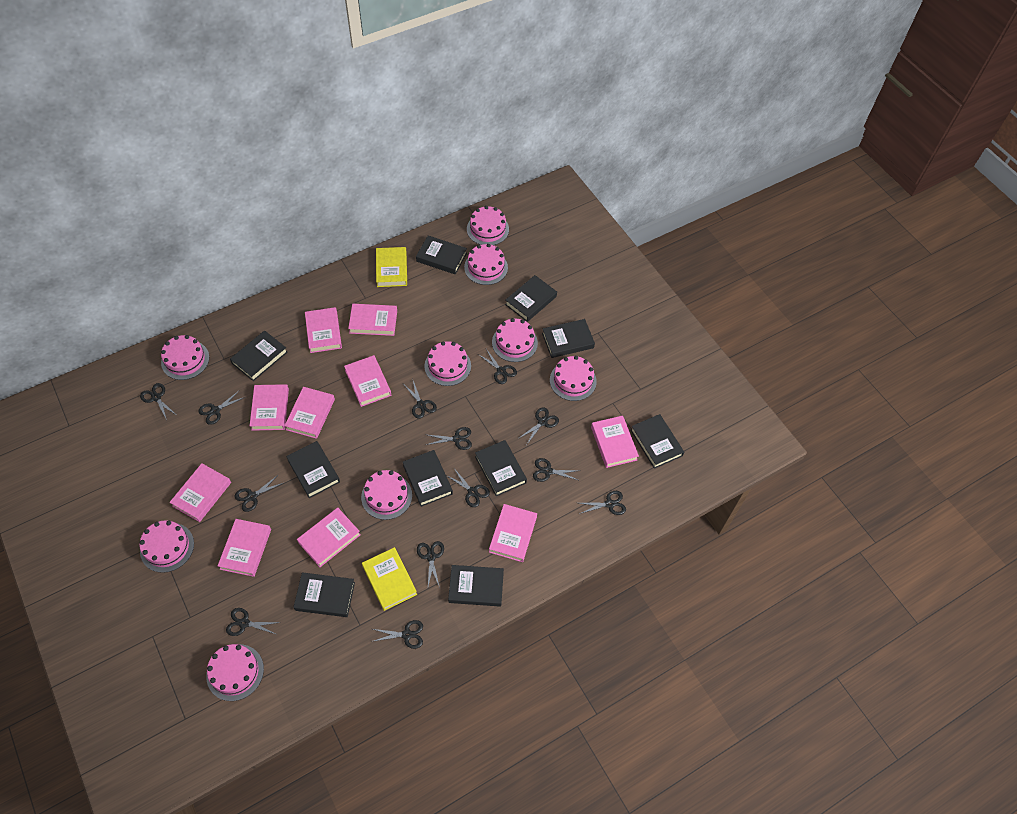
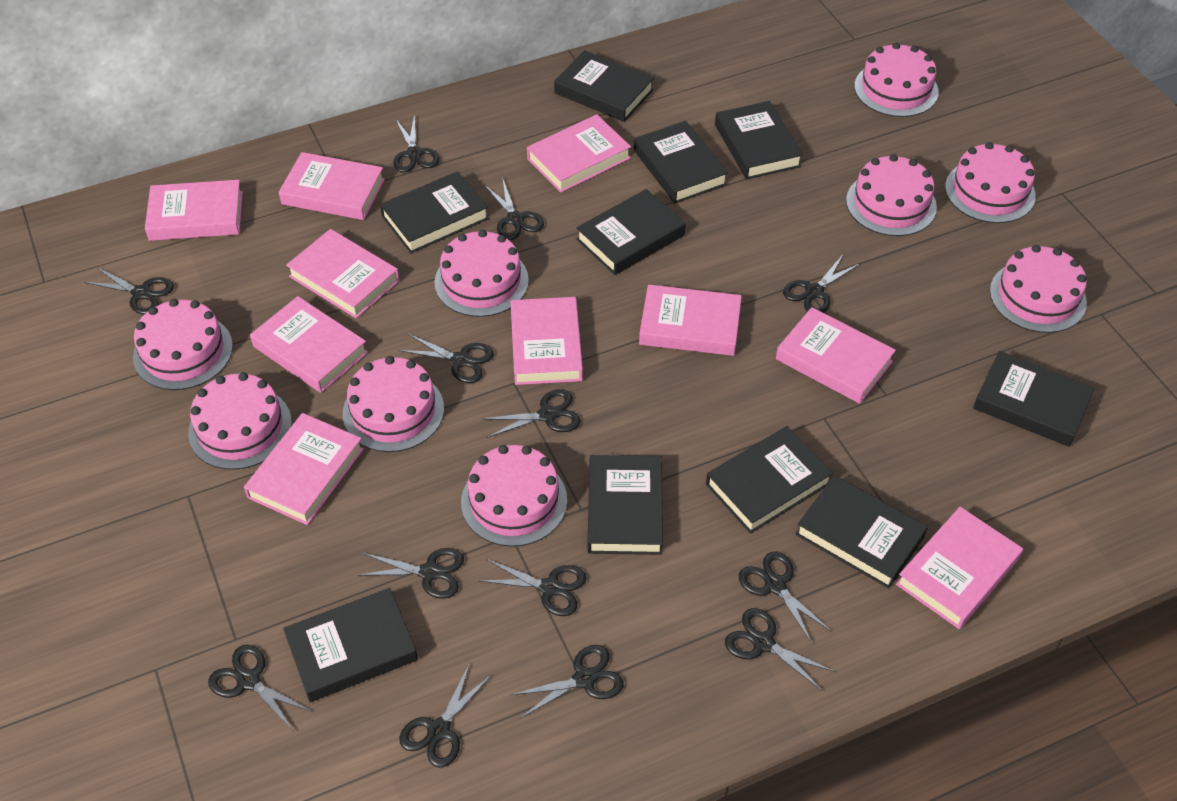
yellow book: [362,547,417,611] [376,247,407,287] = 2 -> none = 0

